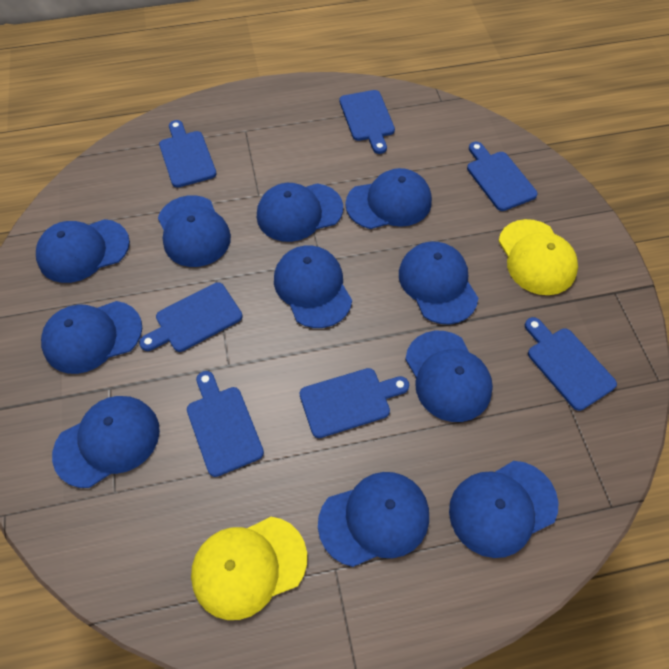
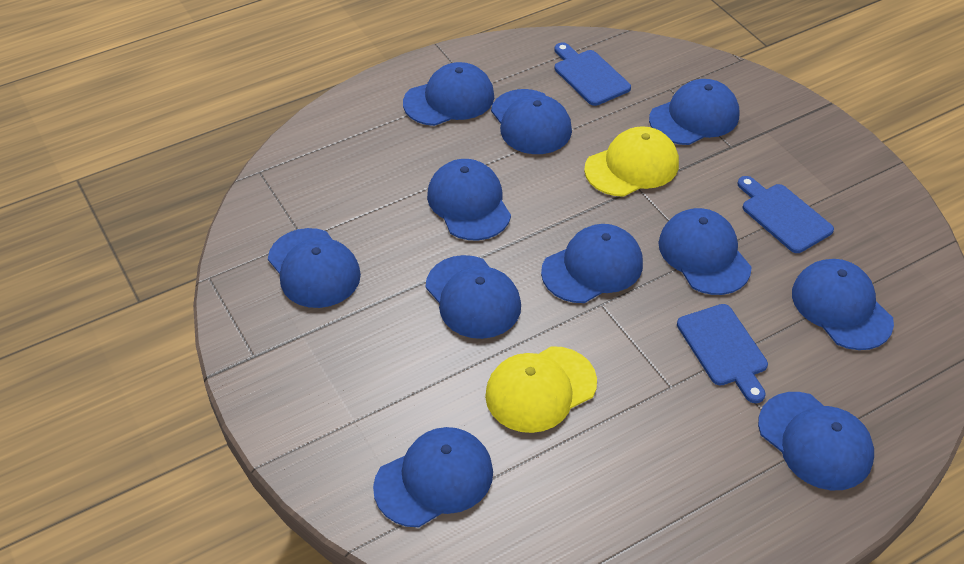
blue cutting board: [139,282,243,352] [159,120,217,188] [187,371,264,477] [300,368,409,438] [339,90,395,154] [467,142,538,211] [525,317,617,411] = 7 -> [555,42,631,106] [677,304,768,403] [737,176,834,253] = 3

